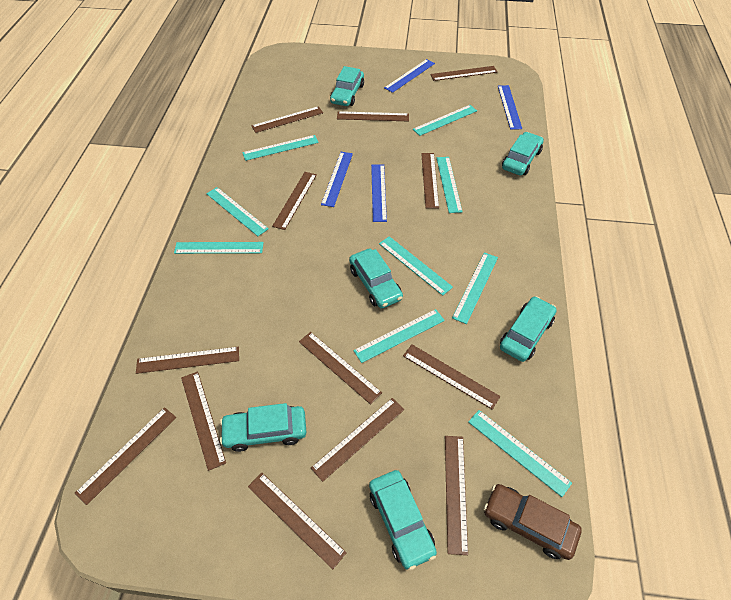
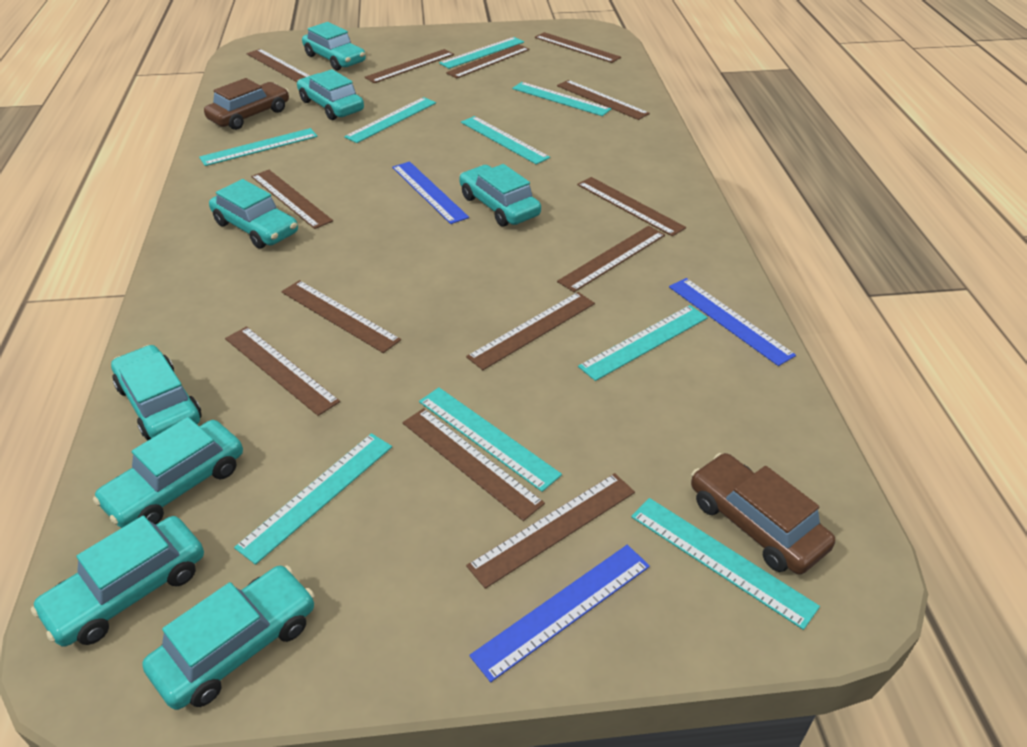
blue ruler: [321,152,353,207] [371,165,387,222] [384,59,435,93] [498,85,522,130] = 4 -> [392,161,469,224] [469,545,650,682] [669,278,796,366] = 3
brown car: [484,484,582,560] = 1 -> [204,78,289,130] [691,453,835,574] = 2
turquoise car: [220,403,307,452] [330,66,364,106] [349,249,403,308] [369,470,437,570] [500,296,557,362] [502,132,544,176] = 6 -> [31,516,204,647] [93,417,243,528] [111,345,201,440] [142,565,314,710] [209,179,298,249] [297,69,364,120] [302,22,366,71] [459,164,541,227] = 8

